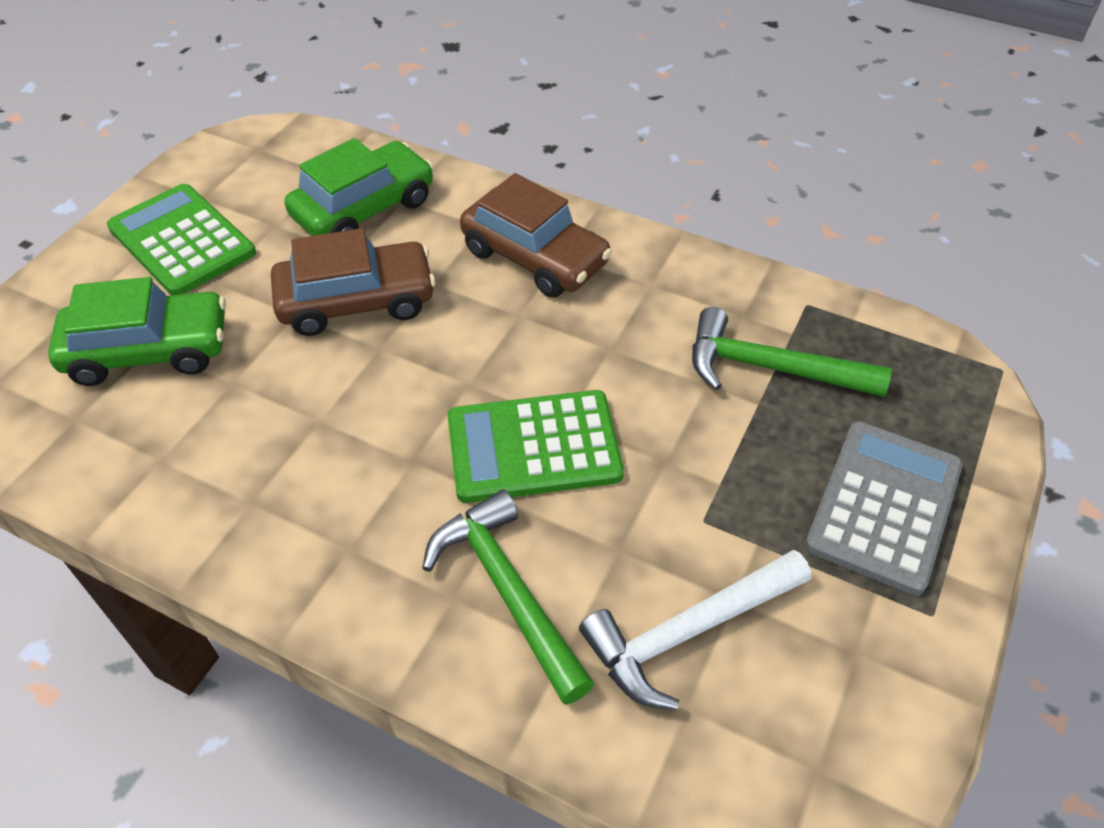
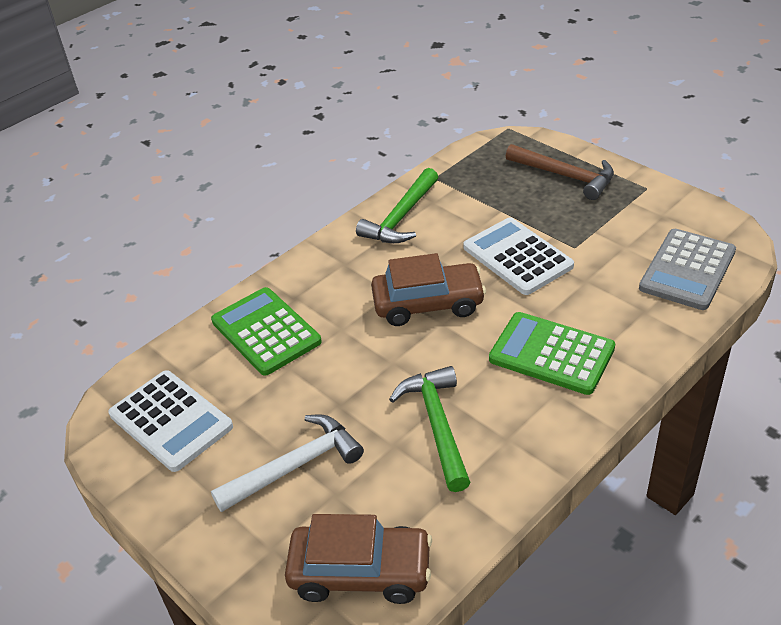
brown hammer: none = 0 -> [506,144,614,200] = 1
green car: [48,277,226,386] [285,138,433,236] = 2 -> none = 0
white calculator: none = 0 -> [109,370,233,472] [464,217,574,295] = 2

